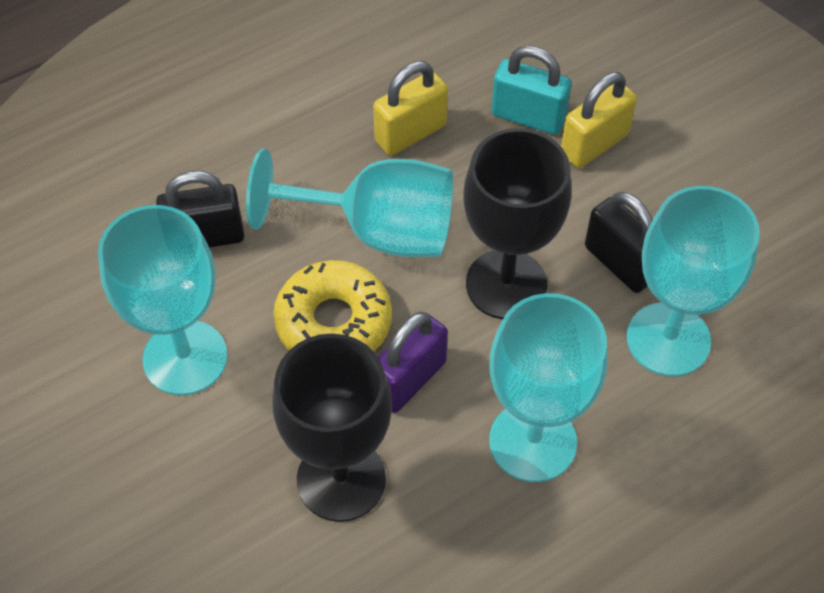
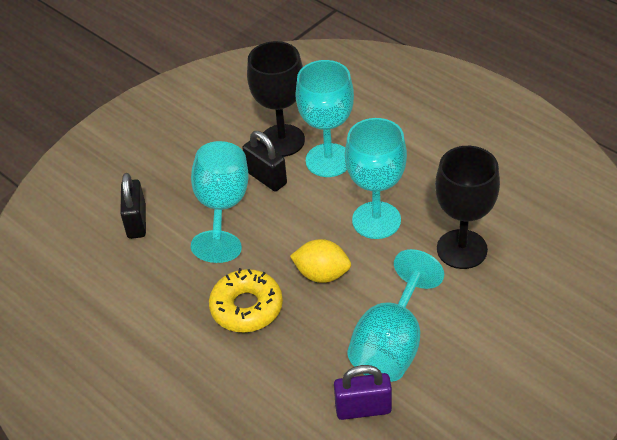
turquoise padlock: [492,46,572,135] = 1 -> none = 0
yellow lemon: none = 0 -> [290,239,351,283] = 1
yellow padlock: [373,61,448,156] [561,72,637,168] = 2 -> none = 0

